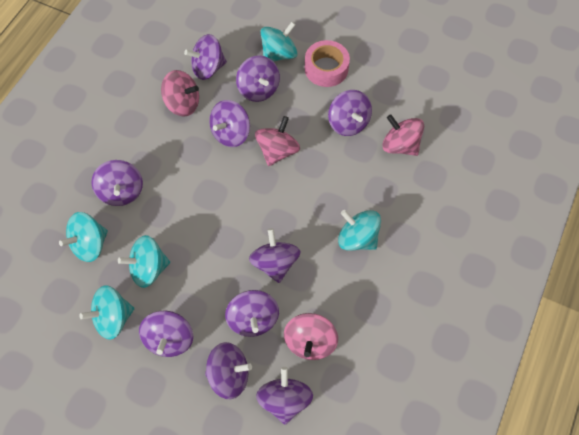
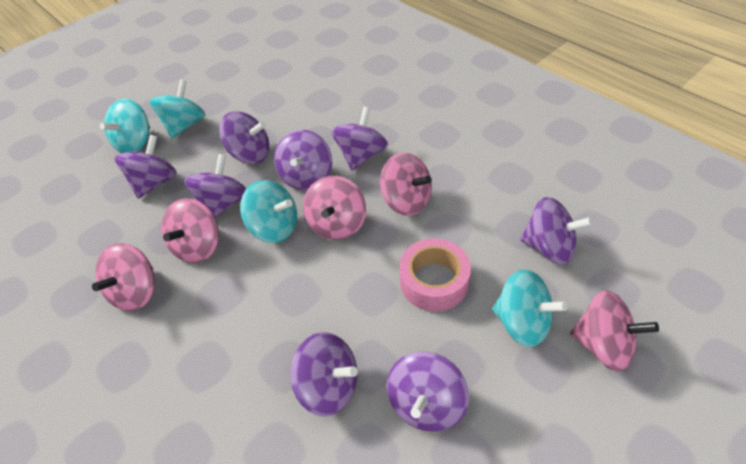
pink spinning top: [161,70,199,117] [255,116,300,166] [284,313,338,360] [382,114,424,156] = 4 -> [92,243,155,311] [161,198,219,263] [303,176,366,240] [380,153,432,216] [570,290,659,372] = 5
purple spinning top: [92,160,143,206] [139,311,193,357] [184,34,227,80] [205,342,252,399] [209,100,250,147] [225,290,279,337] [236,55,280,102] [249,228,300,283] [256,367,313,425] [328,90,372,136] = 10 -> [115,135,177,199] [184,154,246,218] [219,111,269,164] [274,130,332,190] [291,332,358,417] [331,107,388,171] [386,352,469,432] [520,197,593,265] = 8
turquoise spinning top: [59,212,108,262] [80,285,134,340] [118,235,170,288] [260,22,298,61] [338,210,381,251] = 5 -> [100,99,150,153] [149,80,205,139] [240,180,297,243] [492,269,567,347] = 4

